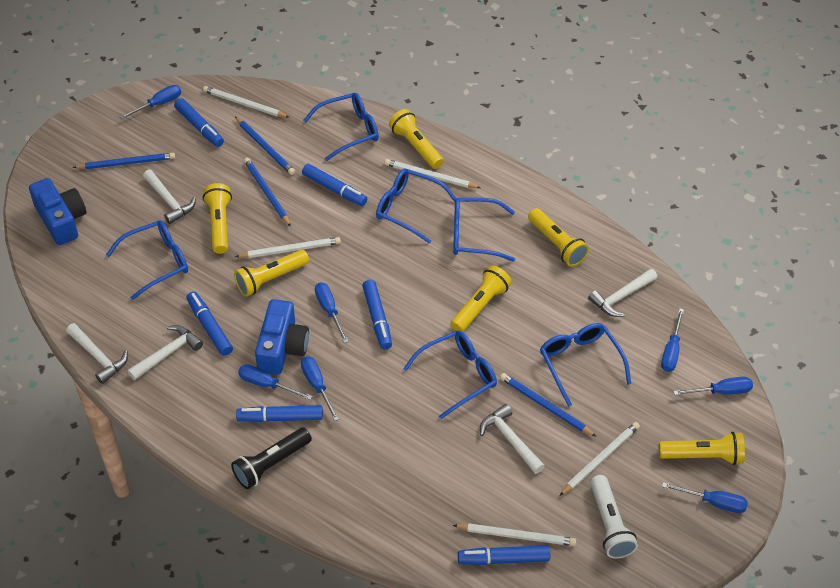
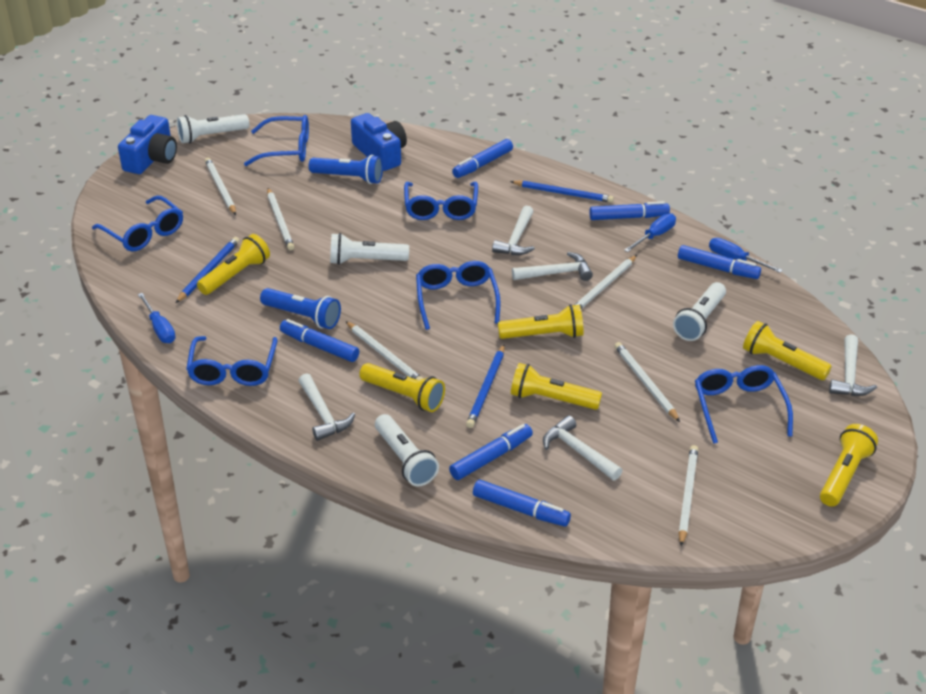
black flashlight: [231,427,312,489] = 1 -> none = 0
blue flashlight: none = 0 -> [260,288,341,329] [309,155,383,184] = 2
blue pencil: [73,153,175,169] [235,117,295,175] [244,158,291,227] [500,373,597,437] = 4 -> [176,237,239,303] [466,344,505,428] [510,180,614,203] = 3
blue screwdriver: [120,85,181,119] [238,364,313,400] [301,357,339,421] [315,282,349,343] [661,308,684,372] [662,482,748,513] [673,377,753,395] = 7 -> [138,293,176,343] [624,213,676,252] [709,238,783,273] = 3
white flashlight: [590,475,638,559] = 1 -> [177,114,249,144] [330,233,409,265] [375,414,439,486] [673,282,726,341] = 4
white pencil: [203,86,290,118] [235,237,341,258] [384,159,480,188] [452,523,576,546] [559,422,640,496] = 5 -> [205,158,236,215] [267,188,294,250] [346,321,424,380] [575,255,637,309] [614,342,680,422] [678,445,698,546] = 6

